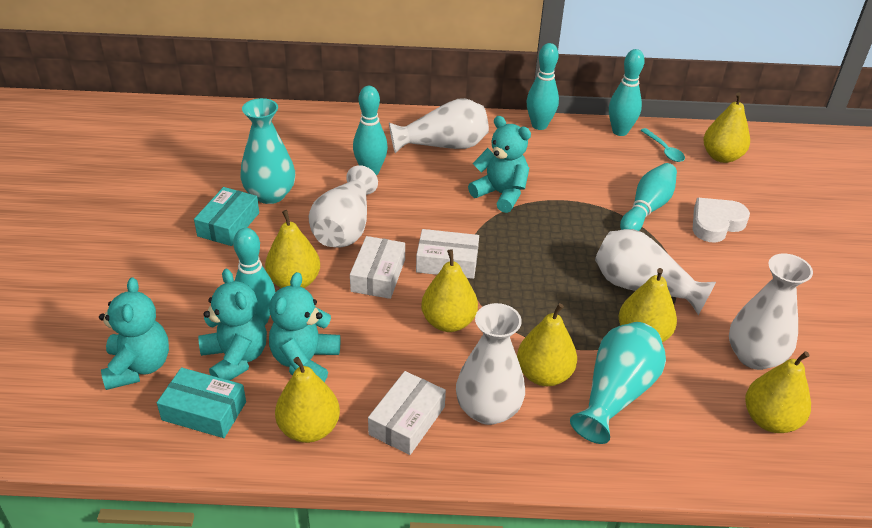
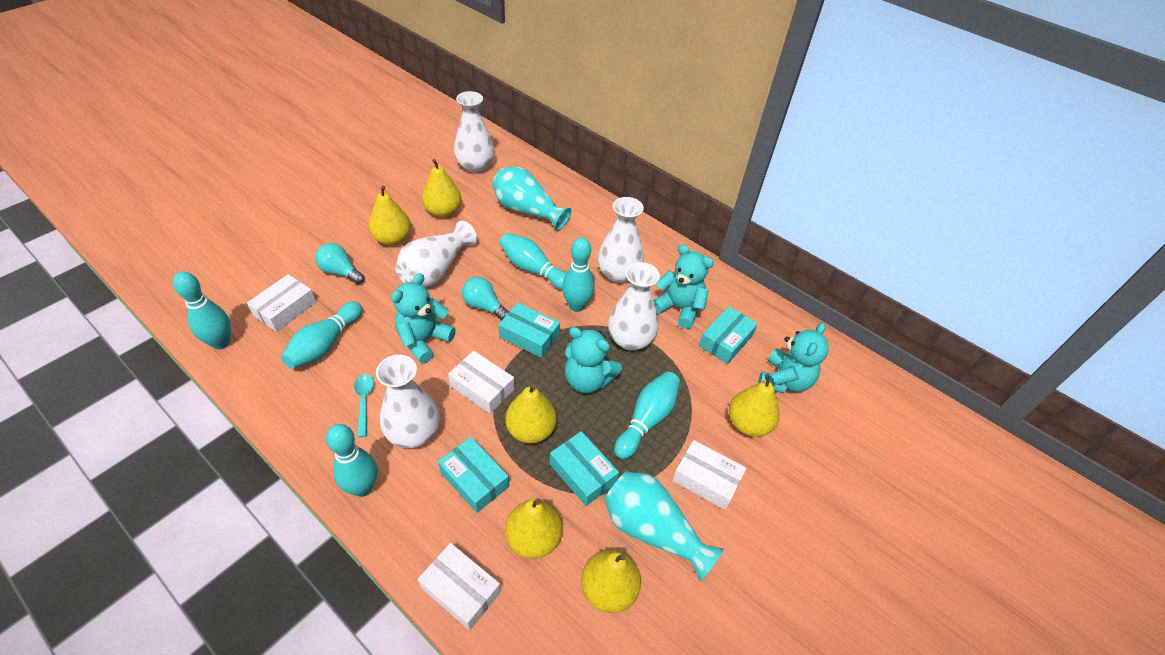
turquoise bowling pin: [233,228,276,325] [353,86,388,175] [527,43,559,130] [609,49,645,136] [620,163,677,231] = 5 -> [173,271,231,349] [281,302,363,369] [326,424,377,497] [499,233,567,290] [562,237,594,312] [614,371,680,459] = 6
turquoise box: [157,367,246,438] [194,187,259,246] = 2 -> [438,437,509,513] [499,303,560,358] [550,431,619,506] [699,306,758,364] = 4
turquoise light bulb: none = 0 -> [315,243,364,284] [462,277,509,321] = 2
white box: [350,236,405,299] [368,371,446,455] [416,229,479,279] = 3 -> [247,274,316,332] [418,543,501,630] [448,351,515,414] [673,440,746,510] = 4
white heart: [693,198,750,242] = 1 -> none = 0
yellow pear: [265,210,320,288] [275,357,340,443] [421,249,478,332] [517,303,577,386] [618,268,677,342] [703,92,750,163] [745,351,811,433] = 7 -> [369,186,411,246] [422,159,462,217] [505,384,557,443] [505,498,562,559] [581,549,641,613] [729,374,780,437] = 6

